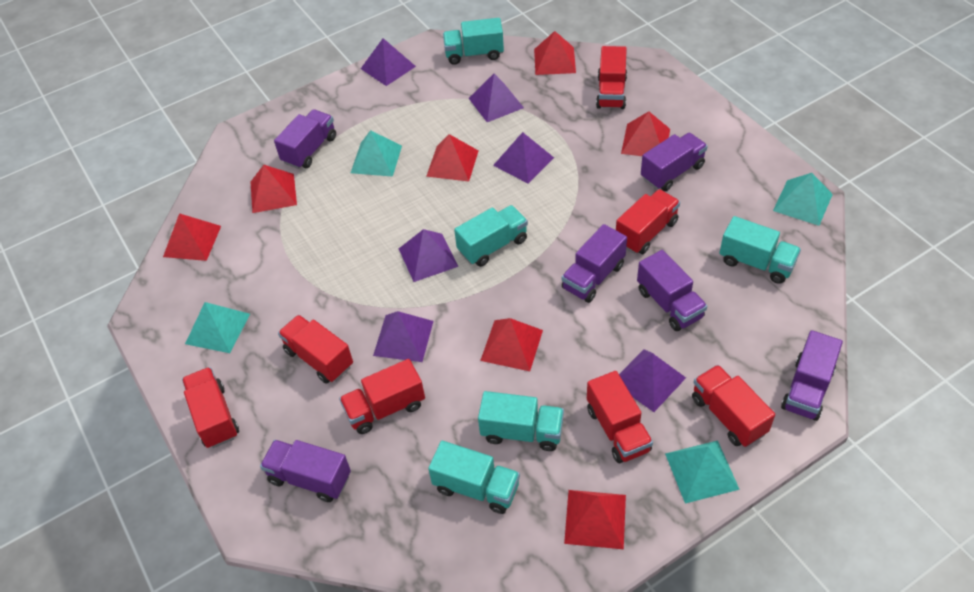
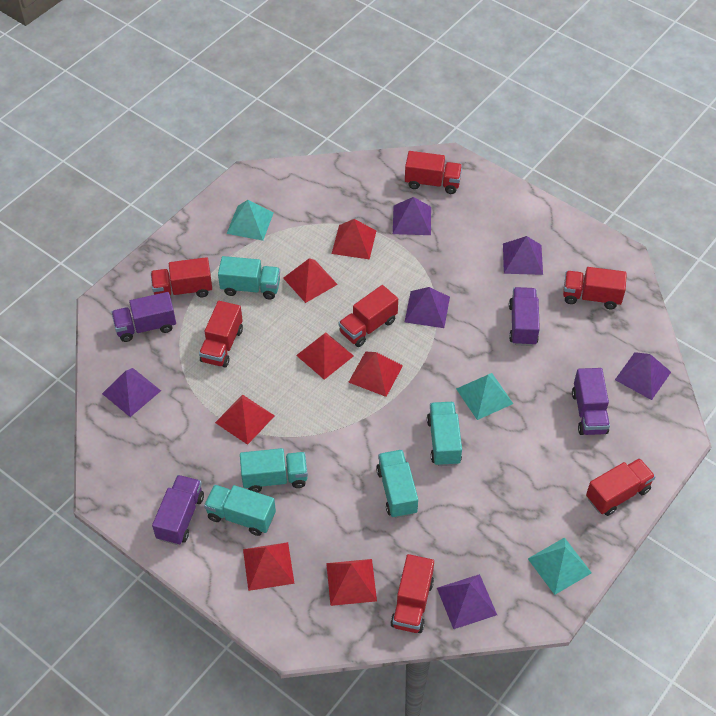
purple truck: [260,440,351,502] [274,109,336,169] [562,224,627,303] [637,250,707,331] [641,133,708,191] [781,330,843,421] = 6 -> [111,292,176,342] [152,475,204,545] [509,287,540,346] [572,368,610,435] = 4
turquoise pyramid: [185,302,250,353] [351,130,402,177] [665,440,740,504] [773,173,833,226] = 4 -> [226,200,274,241] [456,373,513,420] [528,537,592,595] = 3

